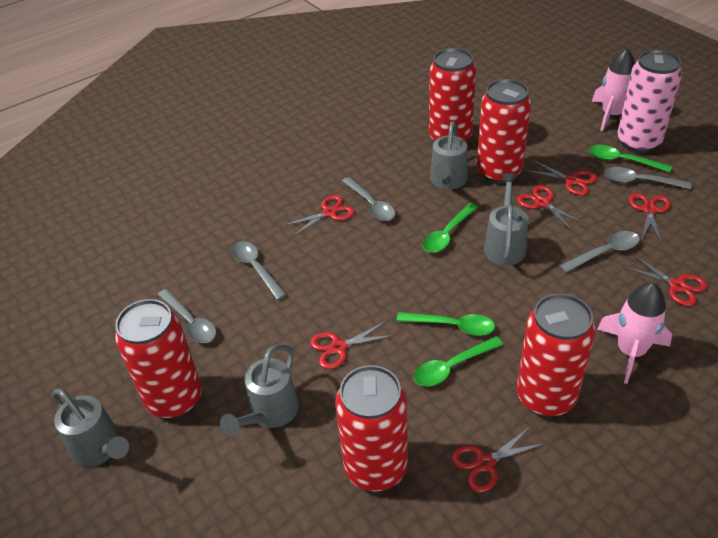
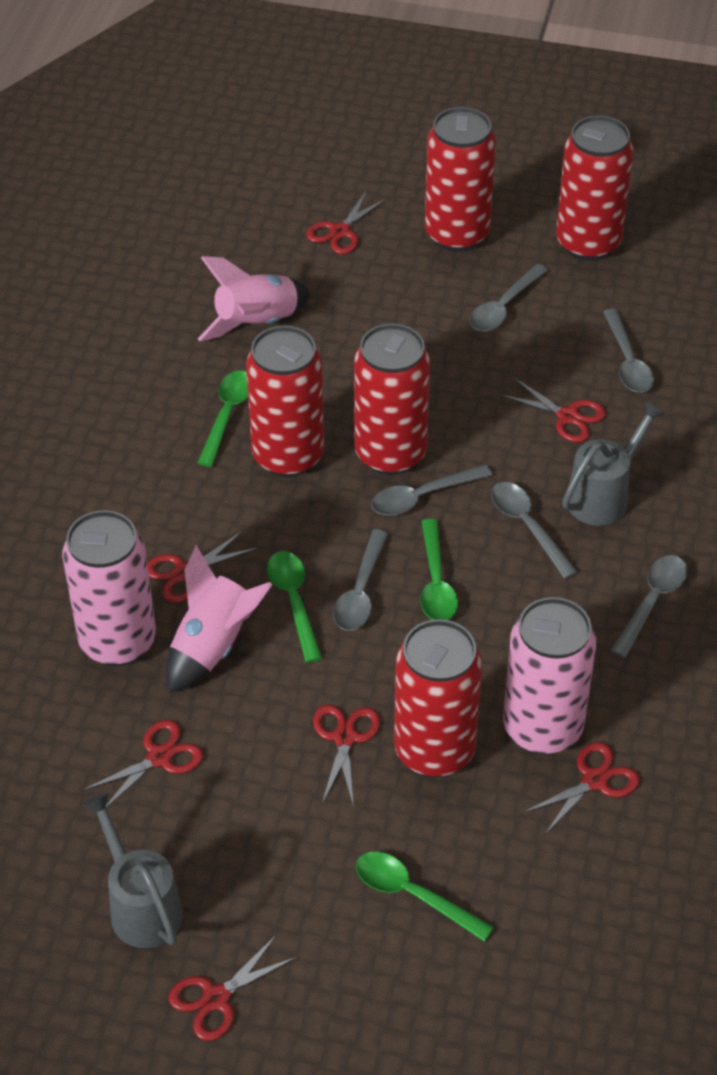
grey spoon: [158,289,216,343] [232,241,287,300] [342,177,395,221] [560,231,640,273] [605,167,691,189] = 5 -> [333,529,388,631] [371,465,492,516] [469,264,548,331] [491,482,578,579] [603,309,654,393] [610,555,688,658] = 6
grey watering can: [52,388,129,467] [220,344,299,436] [430,121,468,189] [484,173,528,266] = 4 -> [83,792,183,948] [563,401,665,526] = 2
pink can: [617,50,682,153] = 1 -> [62,510,156,666] [503,597,596,755] = 2

